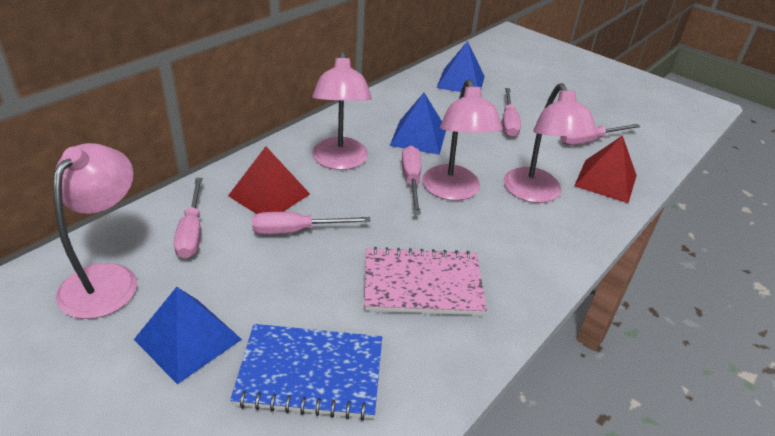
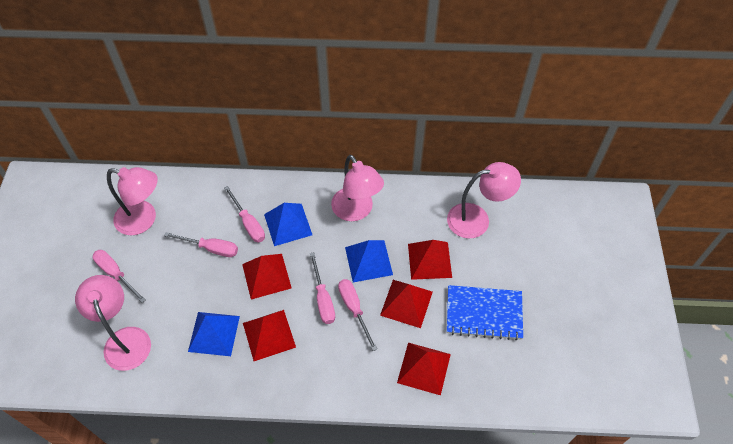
pink notebook: [364,247,487,315] = 1 -> none = 0
red pyramid: [228,146,310,214] [574,135,637,203] = 2 -> [242,254,292,299] [243,310,296,361] [380,280,433,328] [397,343,451,395] [408,240,452,280] = 5

